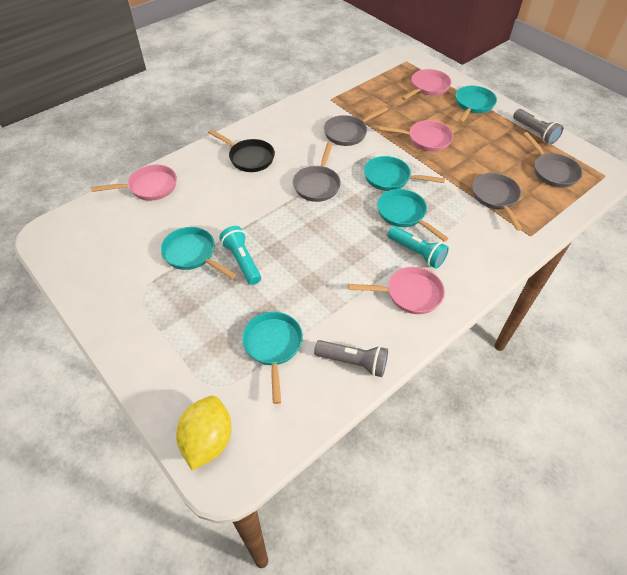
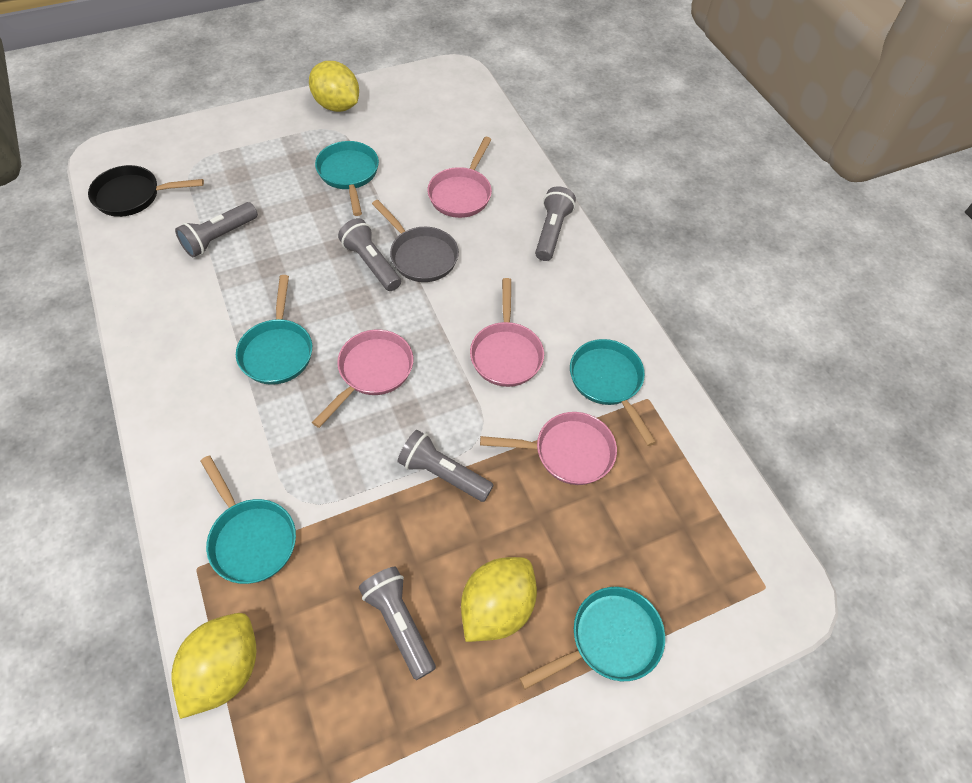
grey flashlight: [314,340,388,377] [513,109,563,144] = 2 -> [175,202,258,258] [338,218,401,291] [359,566,436,680] [398,430,494,502] [535,186,576,261] = 5
grey pan: [293,142,341,202] [324,107,388,146] [472,173,522,231] [523,132,583,188] = 4 -> [372,200,459,282] = 1
turquoise flashlight: [219,226,261,285] [387,226,449,269] = 2 -> none = 0
yellow lemon: [176,396,232,470] = 1 -> [171,613,257,719] [309,61,359,112] [461,557,537,642] = 3

